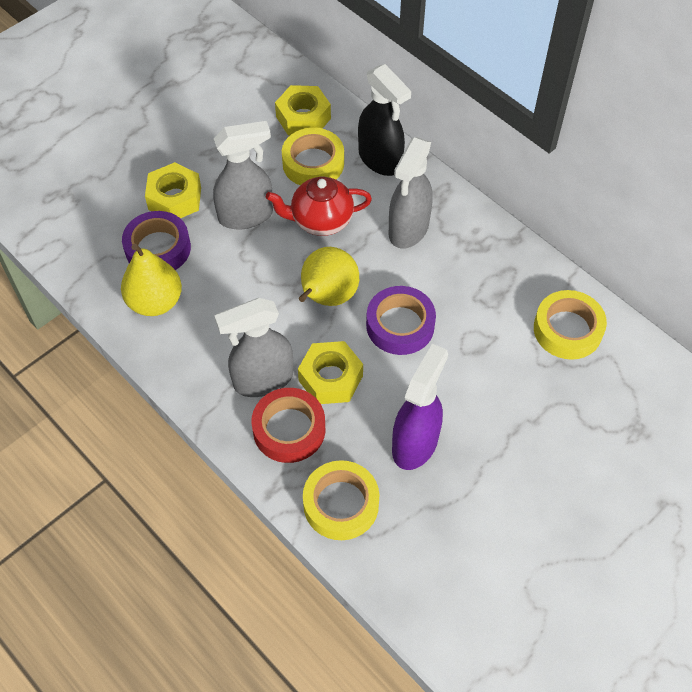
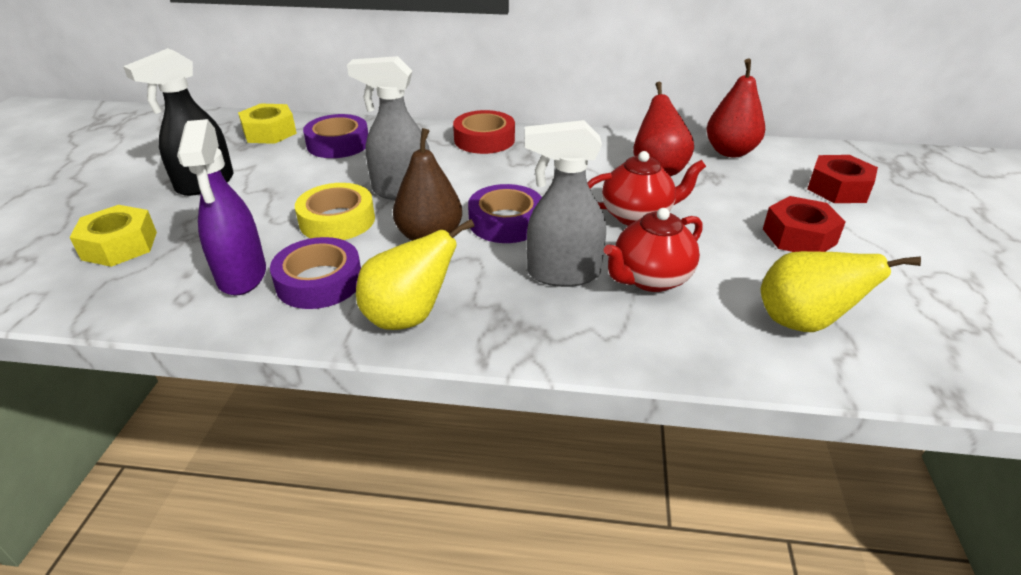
brown pear: none = 0 -> [393,128,462,241] = 1
grey spray bottle: [213,121,273,230] [214,298,293,397] [389,137,433,249] = 3 -> [347,56,430,200] [525,120,606,287] = 2
purple tape: [122,211,191,270] [366,286,436,355] = 2 -> [270,237,361,309] [303,114,368,158] [468,184,542,243] = 3
red nut: none = 0 -> [763,196,846,252] [807,155,878,203] = 2
red pear: none = 0 -> [633,82,694,176] [706,59,765,157] = 2
red teapot: [266,177,372,236] = 1 -> [588,151,706,226] [604,208,703,292] = 2
yellow nut: [145,162,201,218] [275,85,331,135] [298,341,363,404] = 3 -> [69,205,157,267] [238,104,297,144] = 2
yellow tape: [282,128,344,185] [303,460,379,540] [534,290,607,360] = 3 -> [295,183,375,240] = 1

